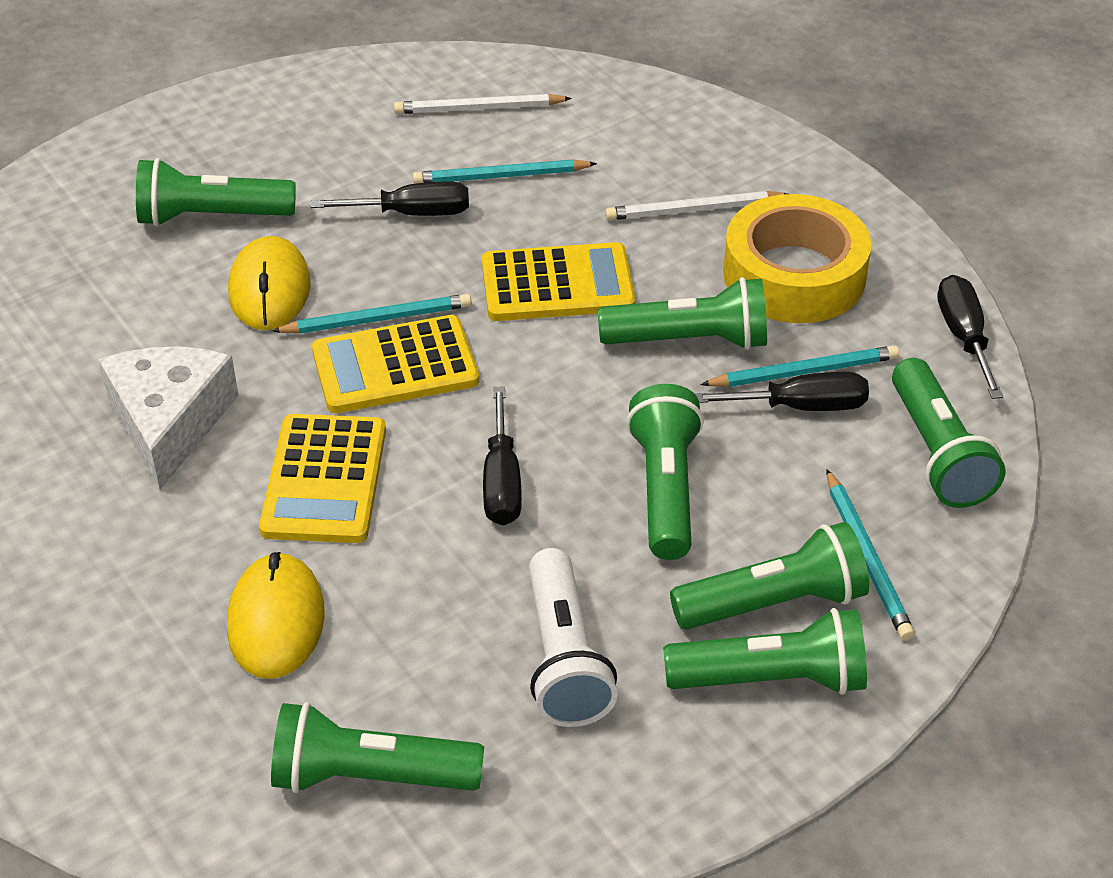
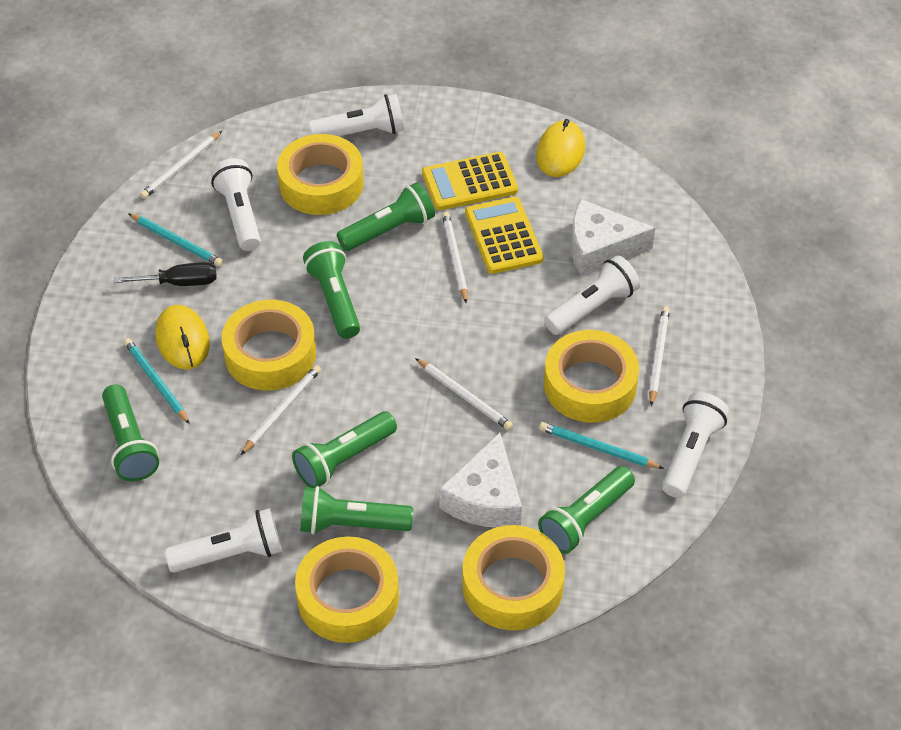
black screwdriver: [311,182,469,216] [483,386,522,526] [695,372,869,411] [938,275,1003,399] = 4 -> [114,262,217,286] = 1
green flashlight: [136,158,296,227] [271,702,484,793] [598,277,767,350] [626,384,704,560] [663,608,867,695] [670,522,869,629] [892,358,1006,508] = 7 -> [102,384,159,482] [292,411,397,488] [300,486,413,534] [303,241,360,339] [337,182,435,251] [538,466,635,554] = 6
turquoise pencil: [272,294,471,334] [412,159,597,184] [700,345,899,387] [826,469,915,640] = 4 -> [124,338,190,424] [128,213,223,266] [539,422,664,469] = 3
white cheese: [98,346,239,490] = 1 -> [439,432,522,527] [571,199,655,276] = 2
white flashlight: [529,548,618,727] = 1 -> [165,508,282,573] [211,158,261,251] [308,94,404,136] [544,255,640,335] [662,392,729,498] = 5
white pencil: [394,94,572,114] [605,191,787,220] = 2 -> [140,131,222,199] [241,365,321,455] [415,358,513,430] [442,212,468,304] [649,306,670,406] = 5
yellow calculator: [259,414,386,543] [312,315,479,413] [482,242,636,321] = 3 -> [422,152,518,210] [465,197,544,274] = 2
yellow tape: [723,194,871,323] = 1 -> [221,300,316,391] [277,134,364,215] [295,537,399,643] [462,525,565,630] [544,330,639,423] = 5

